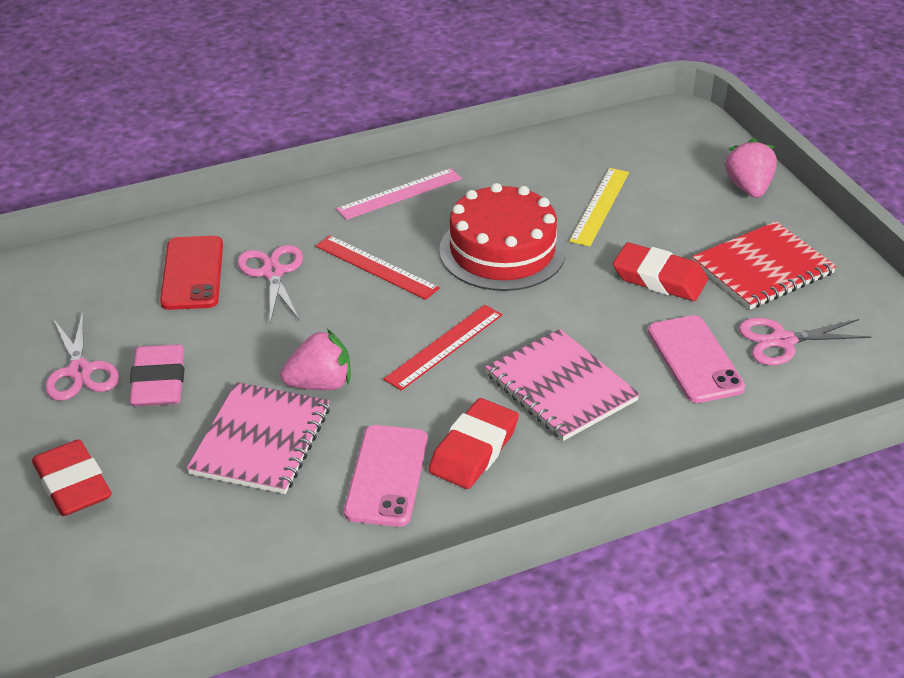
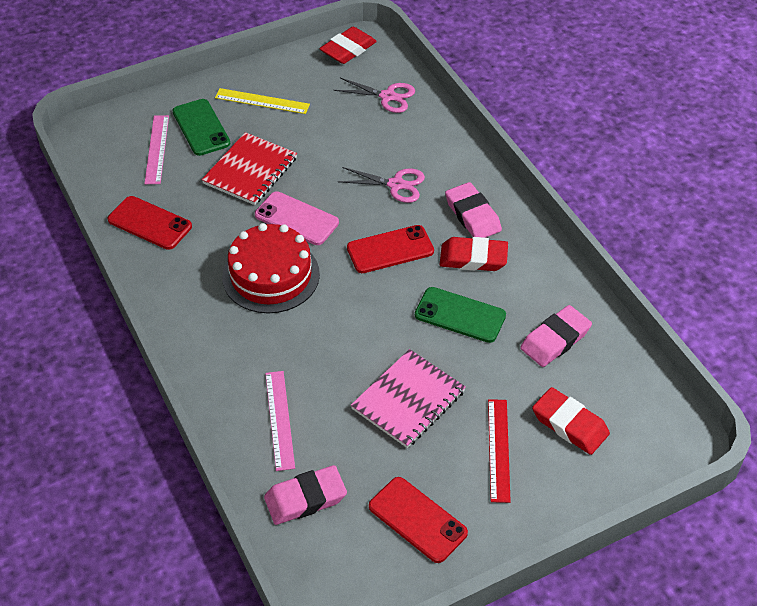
green phone: none = 0 -> [173,99,230,156] [415,287,506,343] = 2
pink eraser: [129,344,185,406] = 1 -> [264,465,347,525] [445,182,502,238] [520,305,592,367] = 3
pink notebook: [187,382,330,494] [485,329,640,441] = 2 -> [351,349,466,448] = 1
pink phone: [344,425,428,527] [648,315,745,403] = 2 -> [255,191,339,245] = 1
pink ruler: [336,168,462,220] = 1 -> [144,115,169,184] [265,371,295,471] = 2
pink scissors: [45,311,119,401] [237,245,303,323] [739,318,871,365] = 3 -> [333,78,415,113] [337,167,425,203] = 2
pink strawberry: [280,329,350,390] [724,138,777,198] = 2 -> none = 0
red phone: [160,236,223,310] = 1 -> [108,196,192,250] [347,225,434,273] [369,477,468,563] = 3
red ruler: [316,235,440,300] [384,305,502,391] = 2 -> [488,399,511,503] = 1

